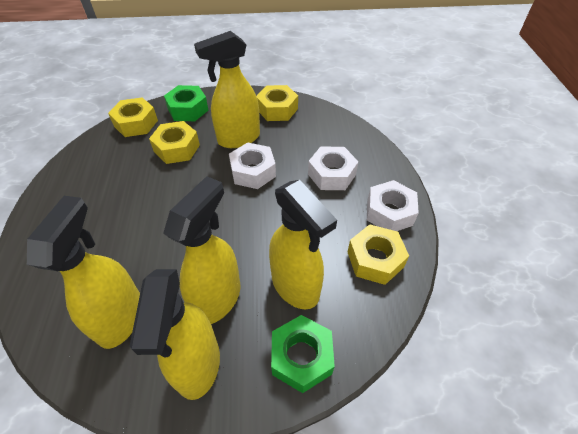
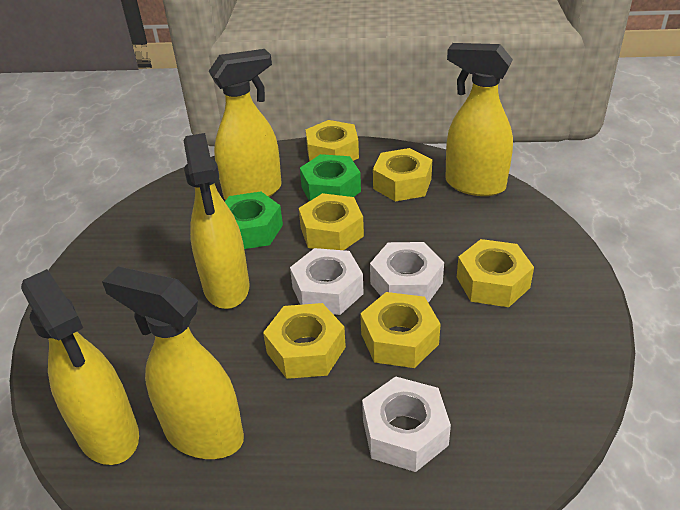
yellow nut: [108,98,158,137] [149,121,200,164] [257,85,298,121] [347,224,409,285] = 4 -> [263,303,346,379] [299,193,364,250] [305,120,359,161] [360,292,440,368] [373,148,432,201] [457,239,534,307] = 6

